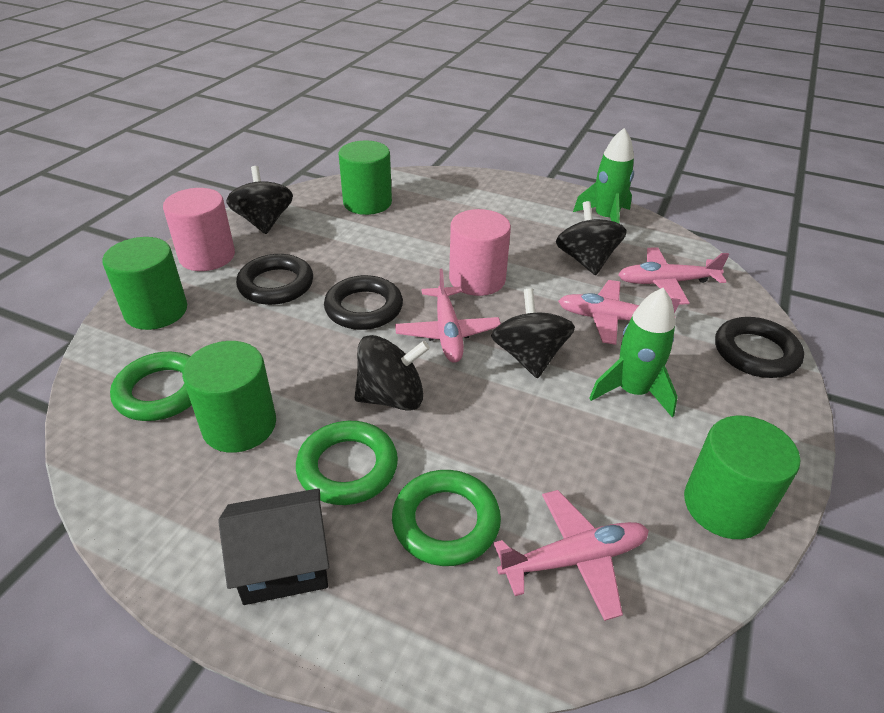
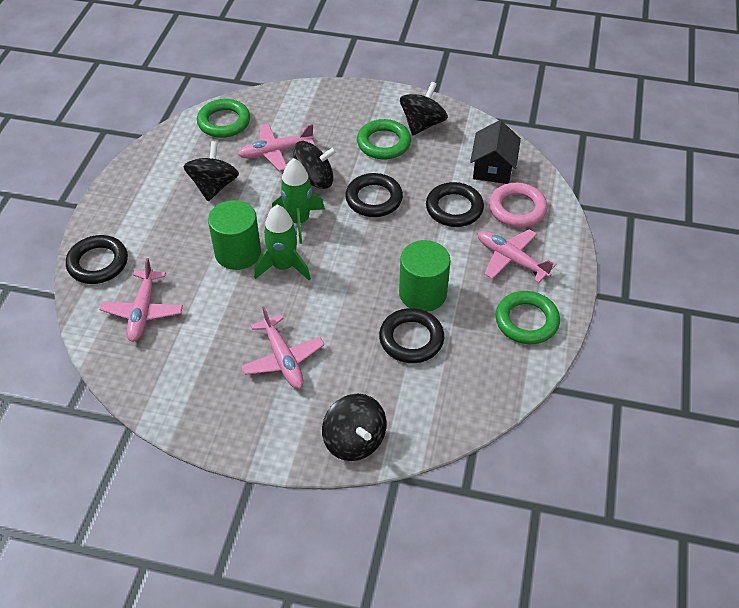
black ring: [236,254,313,305] [324,275,403,330] [715,317,804,378] = 3 -> [66,235,128,284] [345,173,403,217] [379,308,444,363] [426,182,484,227] = 4
green cylinder: [102,237,187,330] [182,341,276,453] [338,140,392,215] [684,416,800,539] = 4 -> [208,200,261,270] [399,240,451,312] = 2
pink cylinder: [163,188,235,271] [449,209,511,296] = 2 -> none = 0
pink ring: none = 0 -> [489,183,547,227] = 1

